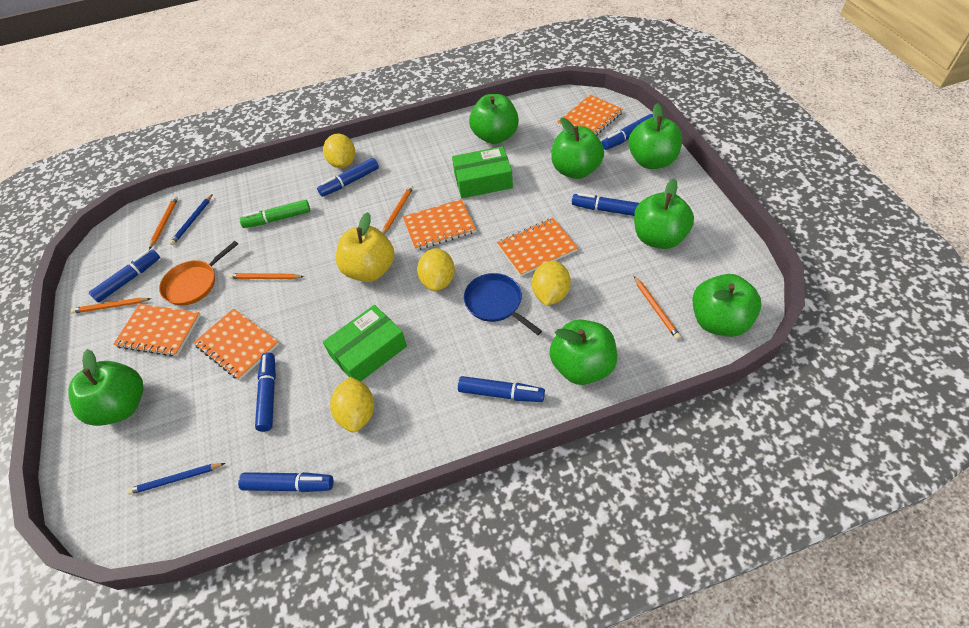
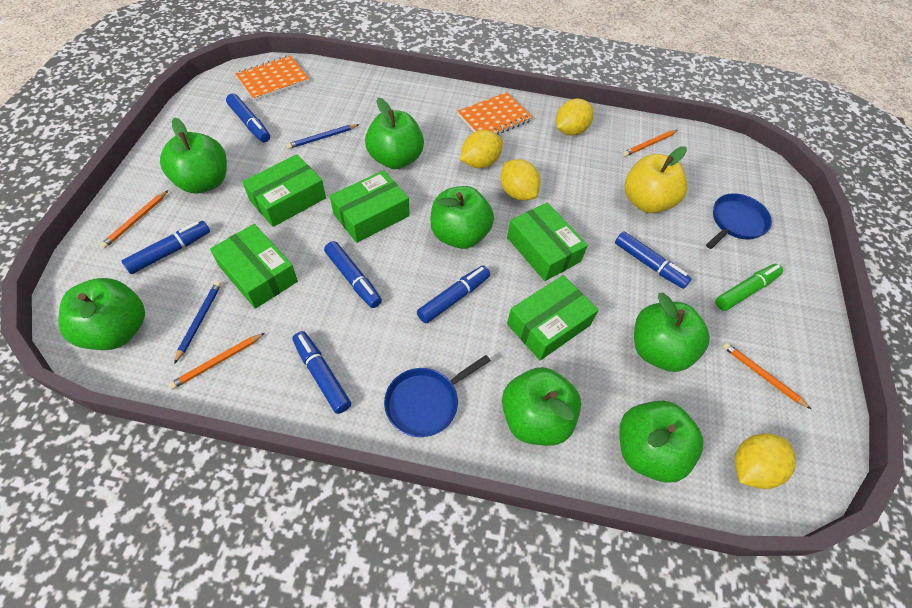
blue marker: [89,249,160,303] [238,472,333,492] [255,352,276,432] [317,158,379,197] [458,376,545,402] [572,193,639,216] [601,114,653,150] = 7 -> [121,221,210,274] [226,93,270,142] [293,331,351,414] [324,241,382,308] [417,266,490,324] [615,231,692,289] = 6
blue pan: [464,273,542,335] = 1 -> [384,355,491,437] [706,193,772,249] = 2
green box: [323,305,407,381] [452,146,513,198] = 2 -> [210,224,298,309] [242,154,326,227] [330,170,410,243] [507,202,588,281] [507,275,598,360] = 5
orange notebook: [113,304,201,357] [193,308,279,380] [403,199,476,250] [497,218,578,276] [557,94,623,136] = 5 -> [235,55,309,101] [457,92,533,135] = 2
orange pan: [159,241,238,306] = 1 -> none = 0
orange pencil: [71,298,151,313] [149,196,178,250] [229,273,304,279] [382,185,413,234] [634,276,681,340] = 5 -> [100,190,168,249] [168,333,265,389] [623,130,678,157] [722,342,811,409] = 4

